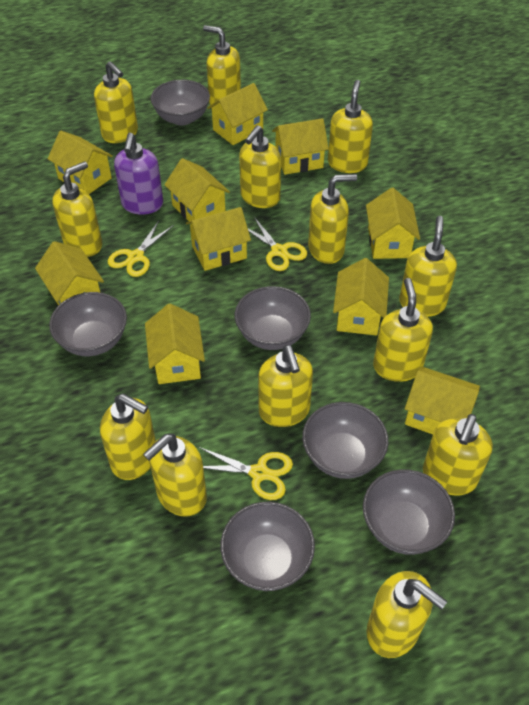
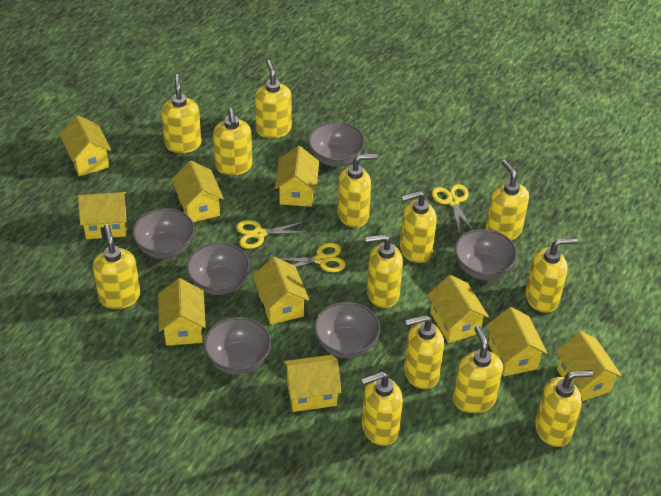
purple soap dispenser: [114,133,163,215] = 1 -> none = 0

